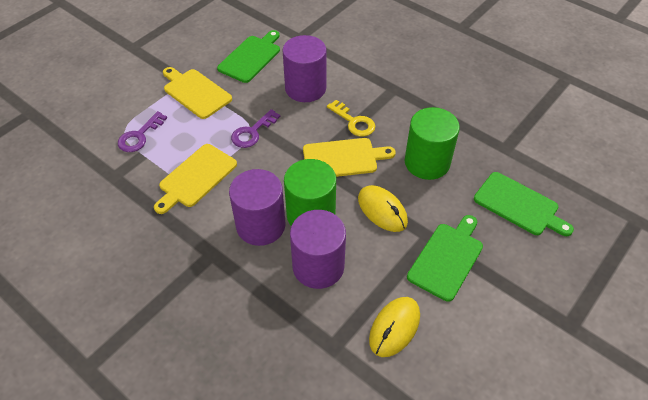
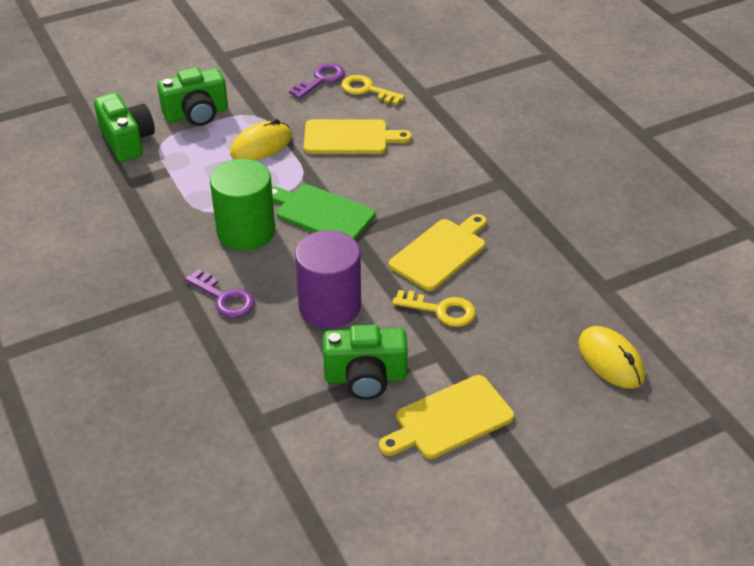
green camera: none = 0 -> [94,93,155,162] [157,67,228,126] [323,325,408,400] = 3
green cutting board: [217,30,280,83] [407,215,483,302] [474,172,574,236] = 3 -> [272,184,375,240] = 1
green cylinder: [284,159,336,226] [405,107,460,180] = 2 -> [210,159,275,251] = 1
purple cylinder: [229,169,285,246] [283,35,327,102] [290,210,346,289] = 3 -> [295,230,361,328] = 1
yellow key: [327,100,375,137] = 1 -> [341,75,405,105] [392,290,476,327] = 2

